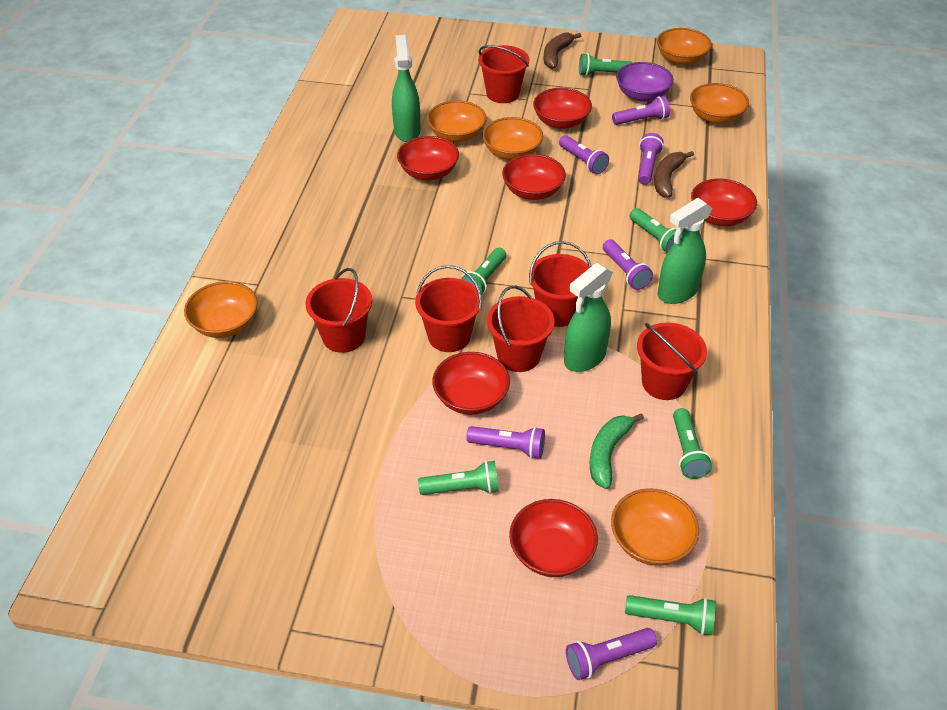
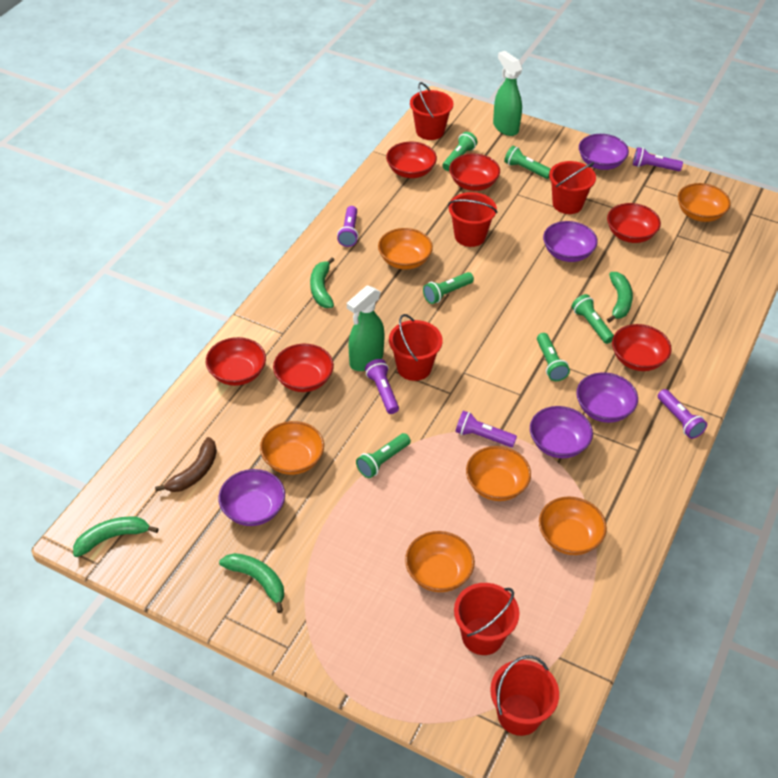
brown banana: [544,33,581,69] [654,151,694,198] = 2 -> [155,437,217,492] = 1
green banana: [590,413,644,489] = 1 -> [73,516,159,557] [219,553,284,613] [310,257,334,308] [607,272,633,323] = 4
green spray bottle: [392,35,421,142] [564,263,613,372] [658,198,712,304] = 3 -> [347,285,385,371] [493,51,523,136] = 2
purple bowl: [616,62,673,102] = 1 -> [218,469,285,526] [530,406,593,458] [543,221,598,262] [576,372,638,423] [579,134,629,170] = 5
purple flashlight: [466,426,545,459] [559,135,609,174] [566,628,657,680] [603,239,653,290] [612,96,670,125] [638,133,664,185] = 6 -> [337,206,358,247] [365,359,399,414] [455,411,517,447] [633,147,683,171] [658,389,707,439] = 5

